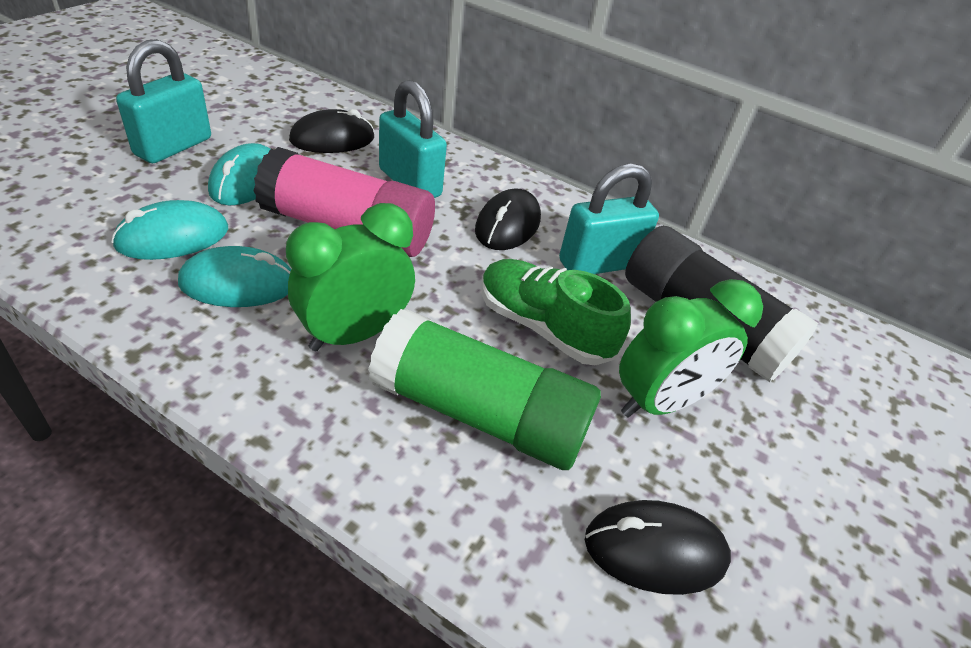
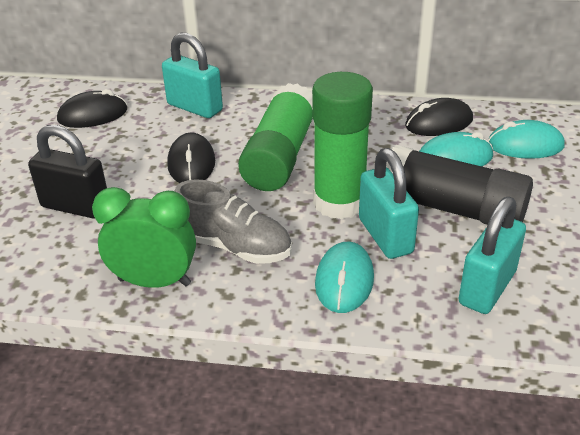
black padlock: none = 0 -> [28,125,107,219] = 1
green clock: [286,203,415,351] [619,279,763,418] = 2 -> [92,187,196,288] = 1
green glue stick: [368,309,601,470] = 1 -> [238,83,313,191] [312,72,373,219] = 2
green shoe: [482,259,631,365] = 1 -> none = 0
grey shoe: none = 0 -> [175,180,292,264] = 1
pink glue stick: [253,147,435,257] = 1 -> none = 0

